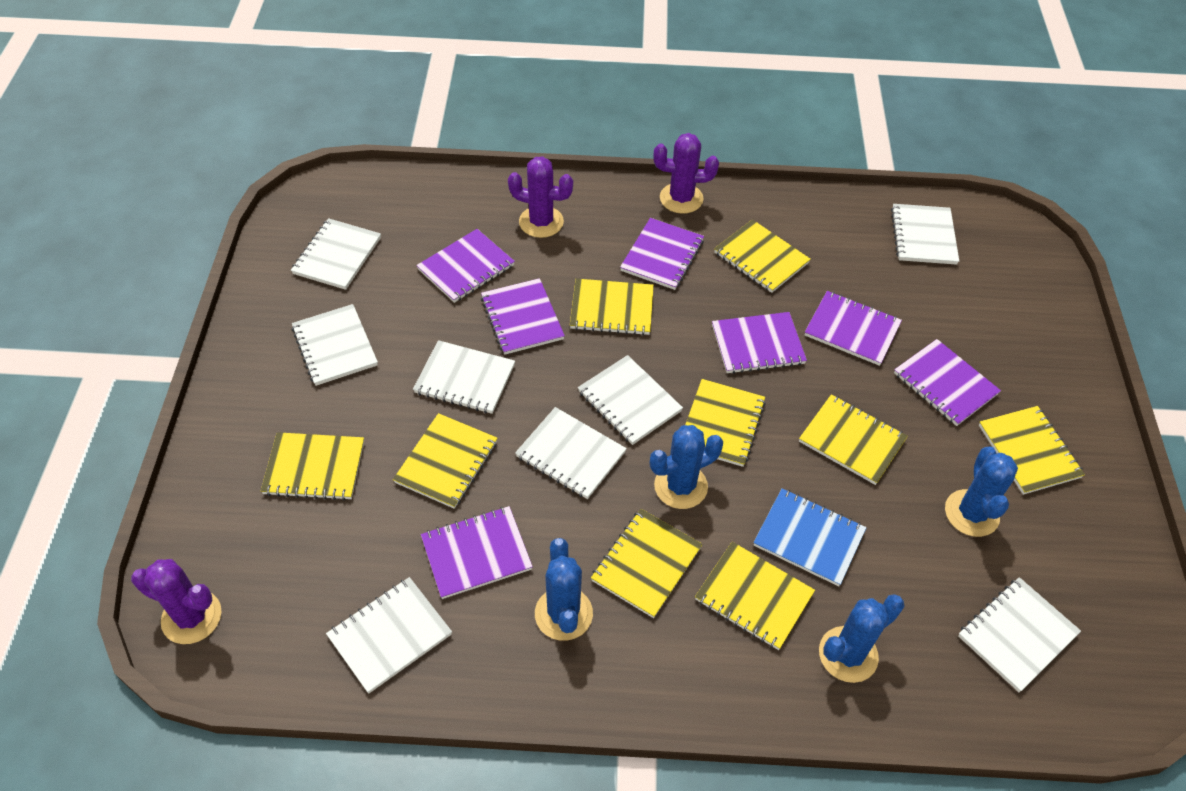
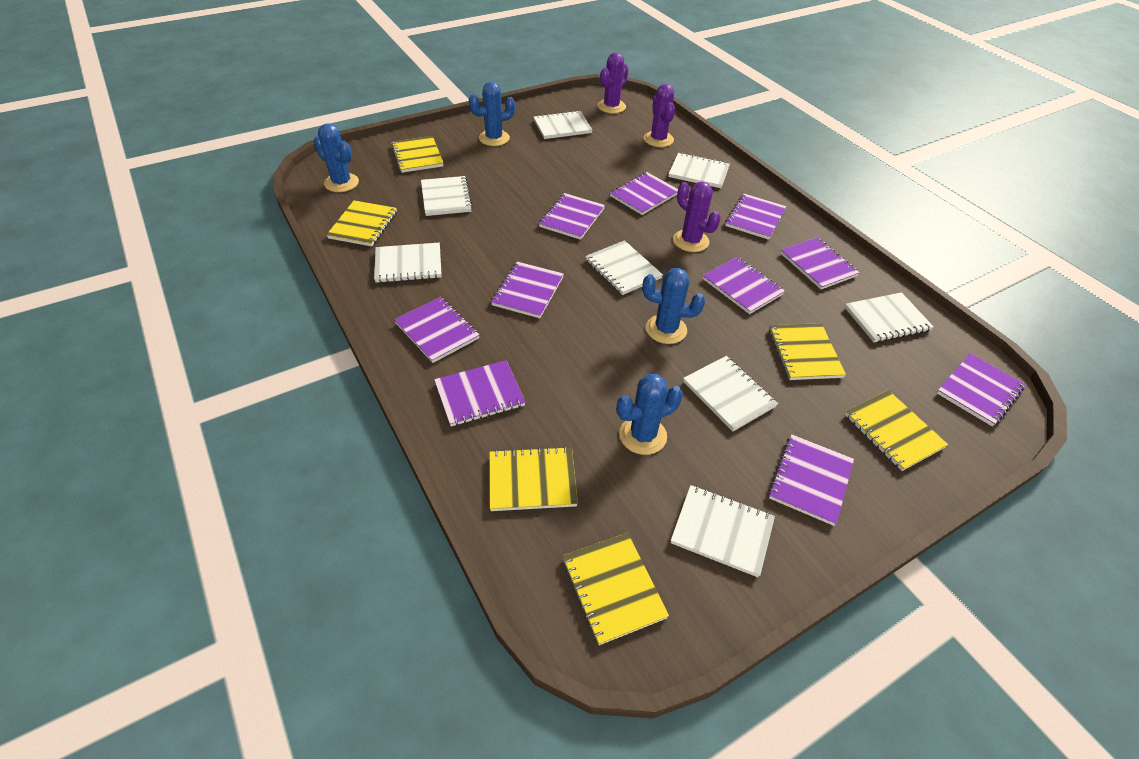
blue notebook: [753,488,867,586] = 1 -> none = 0
purple notebook: [416,229,515,303] [421,506,533,599] [481,278,565,355] [620,218,704,290] [712,312,807,374] [805,291,902,366] [894,339,1001,426] = 7 -> [394,297,479,363] [434,360,526,426] [491,262,564,318] [539,193,605,240] [610,172,678,215] [703,257,785,314] [725,194,786,240] [769,434,854,526] [780,237,860,289] [937,353,1025,427] = 10
yellow notebook: [261,432,364,500] [393,413,498,509] [570,279,654,335] [591,509,703,618] [685,379,766,467] [695,542,815,650] [714,219,811,293] [799,394,908,485] [979,406,1085,495] = 9 -> [326,200,397,246] [391,136,444,173] [489,446,578,511] [562,533,669,645] [769,323,846,380] [844,390,948,471] = 6

